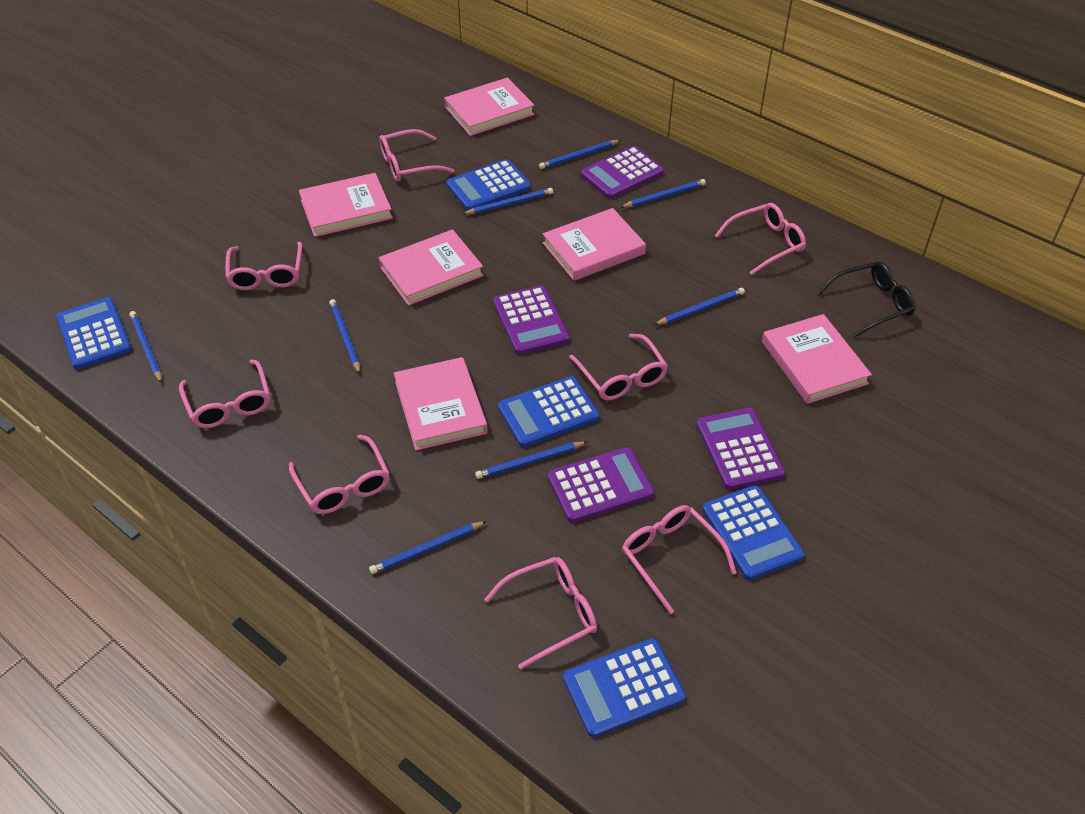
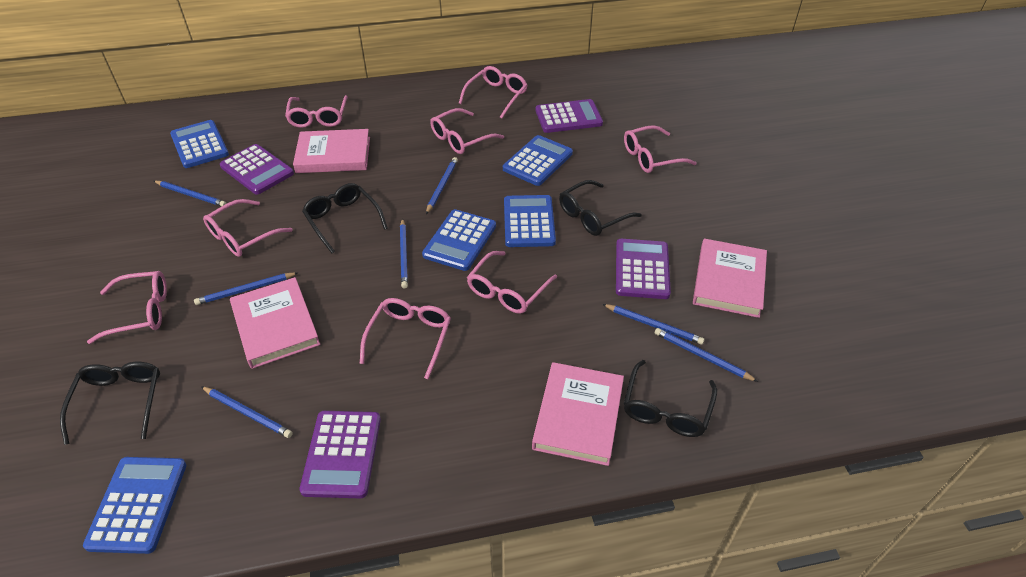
black glasses: [818,261,915,337] = 1 -> [60,362,160,445] [302,183,388,253] [559,180,641,236] [624,360,717,437] = 4
blue pencil: [129,311,162,384] [329,299,360,374] [369,521,487,574] [463,188,553,214] [475,441,587,479] [539,140,620,169] [621,179,706,208] [654,288,745,325] = 8 -> [154,181,226,206] [194,272,298,305] [201,386,293,438] [400,218,408,288] [426,157,458,214] [603,304,705,345] [655,328,758,382] = 7
pink book: [299,173,393,237] [379,229,484,306] [394,357,488,450] [444,77,534,136] [543,208,646,281] [762,314,872,404] = 6 -> [230,277,320,369] [293,129,370,173] [532,362,624,466] [693,239,767,318] = 4

